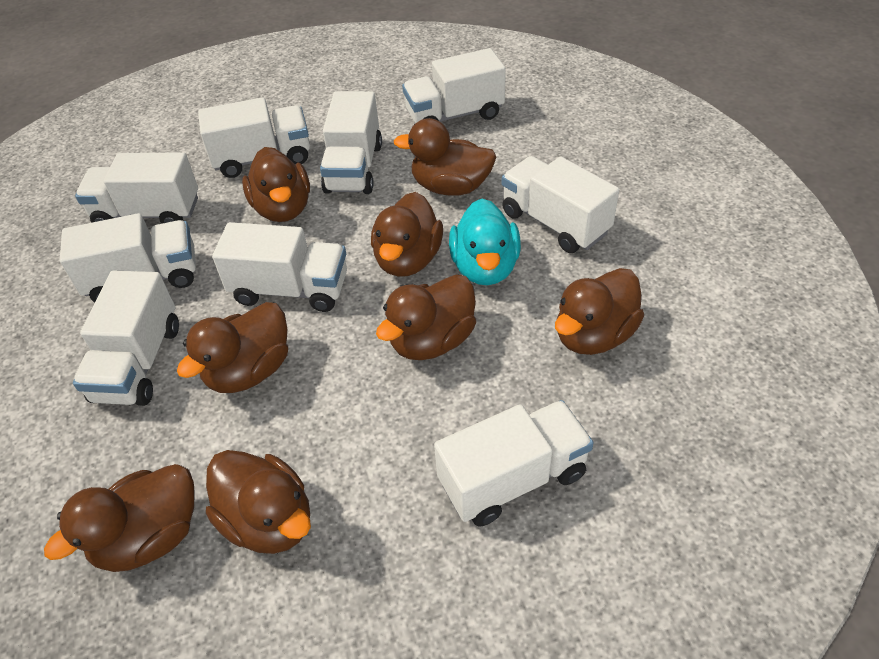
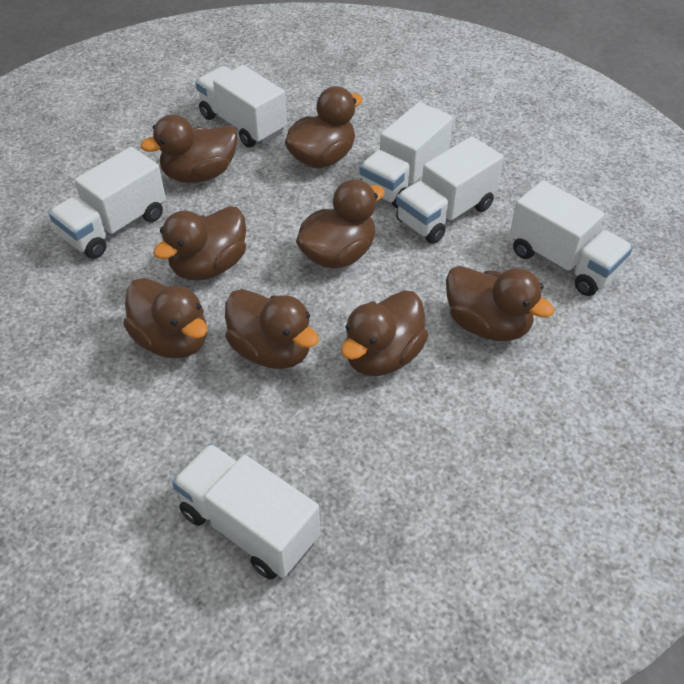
turquoise duck: [449,199,521,285] = 1 -> none = 0
white truck: [60,213,196,302] [73,271,179,406] [75,152,198,224] [198,97,310,178] [212,222,347,312] [320,91,382,194] [402,48,506,124] [434,400,593,527] [502,156,619,253] = 9 -> [49,147,166,259] [172,444,320,580] [195,65,287,148] [360,102,453,208] [396,136,503,244] [509,180,633,296] = 6

